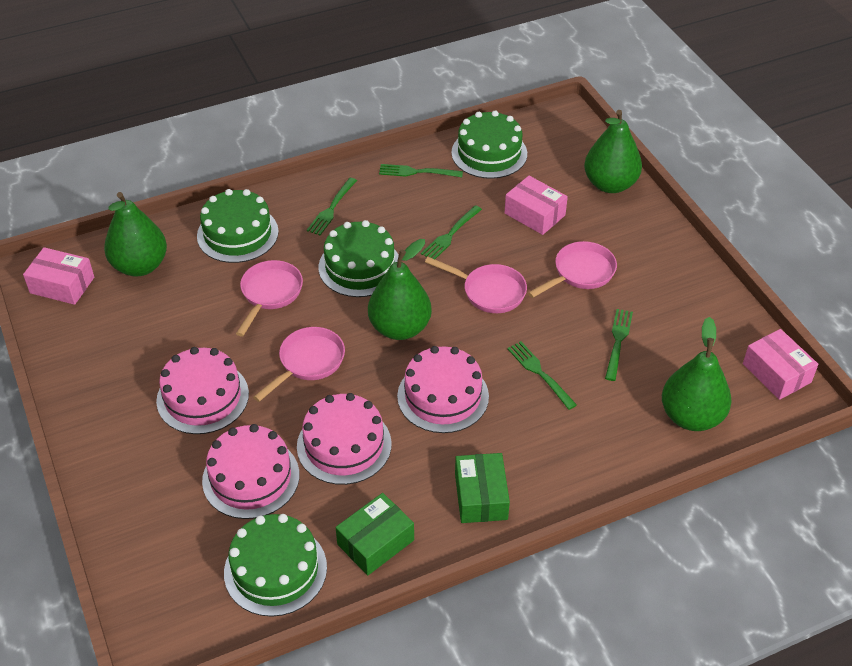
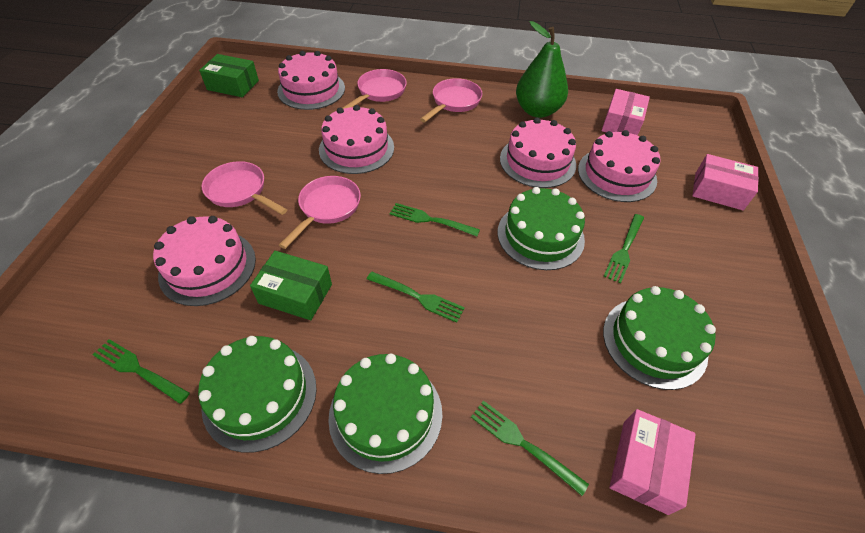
green pear: [104,192,167,276] [368,239,432,340] [584,110,642,193] [662,317,731,431] = 4 -> [516,21,568,118] = 1
pink cake: [156,347,249,434] [202,424,299,519] [297,393,392,485] [397,346,489,433] = 4 -> [153,216,256,306] [277,51,345,110] [319,105,394,174] [500,118,576,188] [578,130,661,202] = 5

